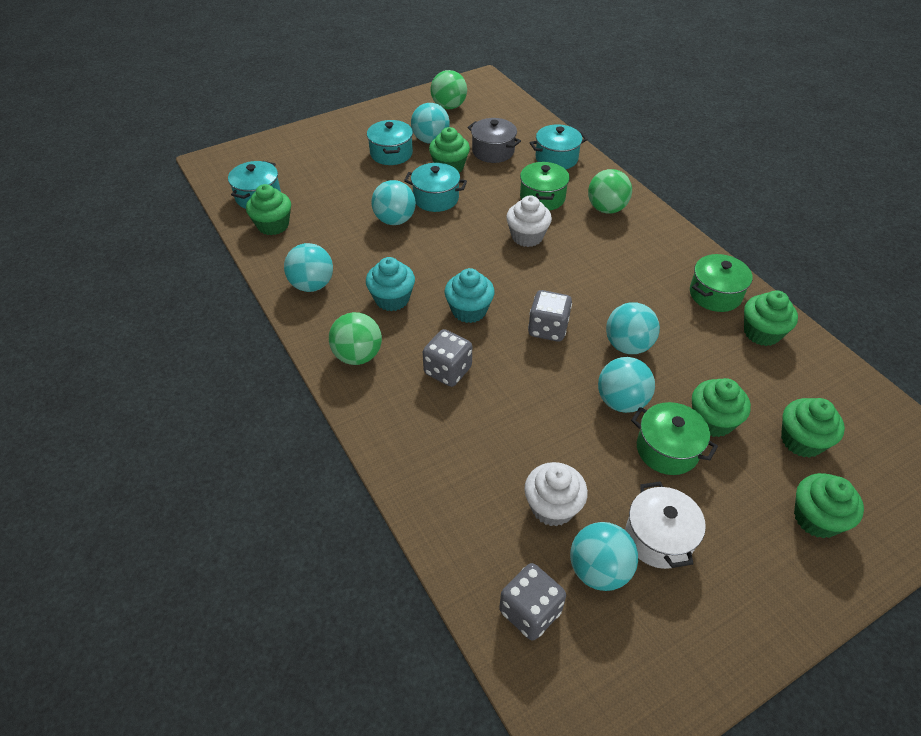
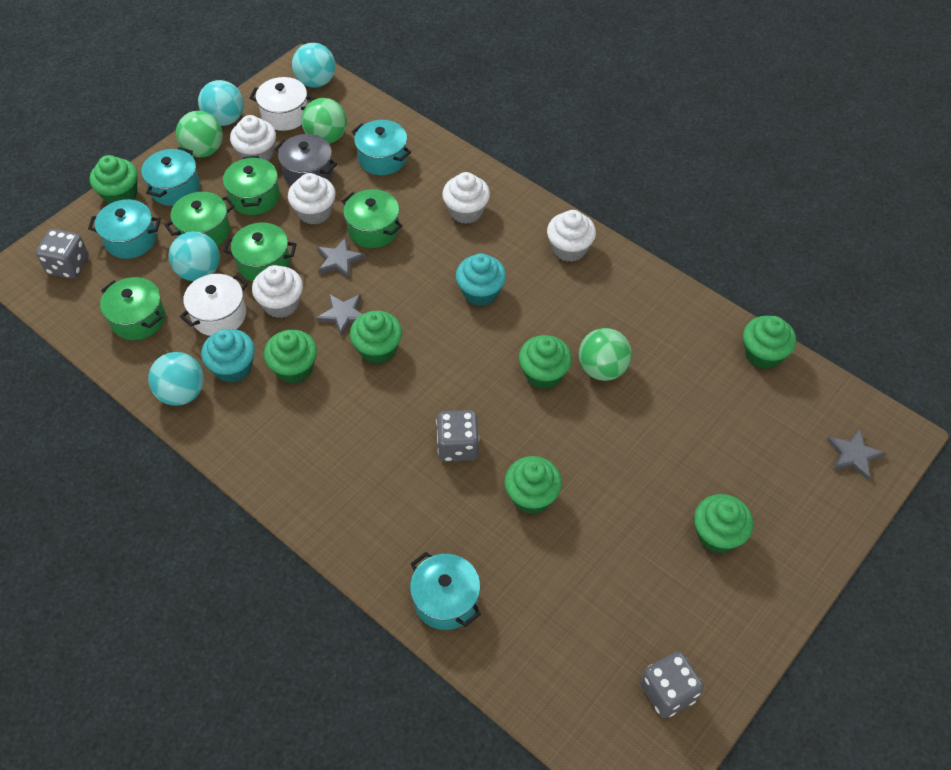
green cupcake: [246,184,291,235] [429,127,470,172] [692,378,751,437] [744,290,798,346] [781,398,845,458] [794,473,864,538] = 6 -> [90,155,138,204] [264,330,317,383] [350,311,402,364] [504,456,562,514] [519,335,572,389] [694,494,753,553] [743,316,796,369] = 7
green pot: [520,162,570,211] [631,402,718,475] [690,254,753,312] = 3 -> [100,277,165,340] [165,192,235,246] [223,156,280,215] [224,223,297,282] [342,189,403,248] = 5
grey star: none = 0 -> [316,294,362,337] [317,237,366,279] [827,429,885,480] = 3
turquoise ball: [284,243,333,292] [371,180,416,225] [411,103,450,143] [570,522,638,591] [598,357,655,413] [606,302,660,354] = 6 -> [148,352,204,406] [169,232,220,281] [198,80,244,126] [292,43,335,88] = 4
white cupcake: [506,195,552,247] [524,462,588,527] = 2 -> [230,115,276,161] [252,265,303,318] [288,173,336,225] [442,172,490,224] [547,210,596,262] = 5
white pot: [625,482,706,569] = 1 -> [180,274,248,336] [249,77,315,131] = 2

